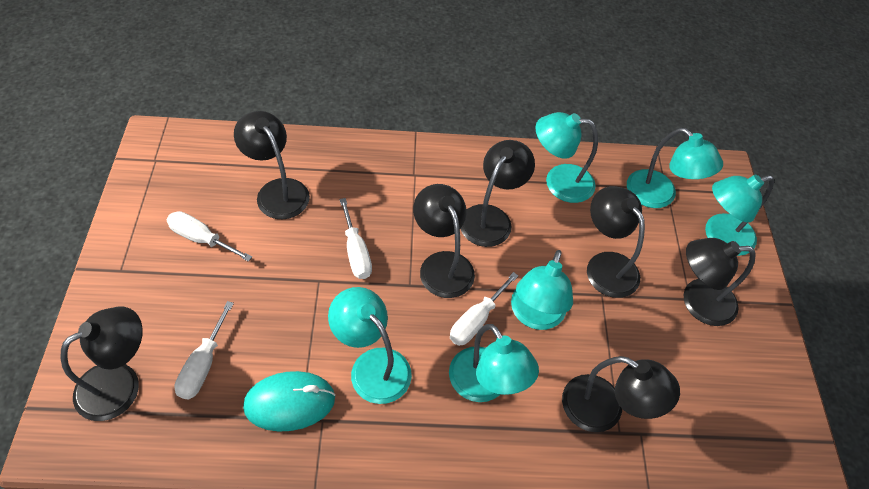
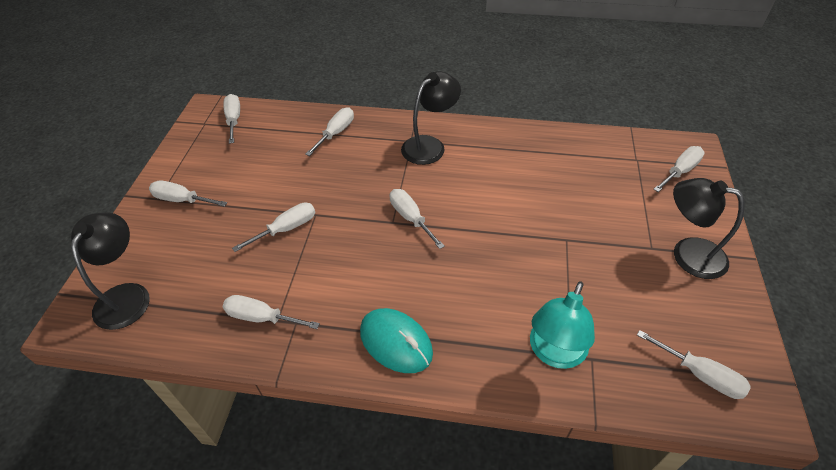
black lamp: [61,306,143,421] [234,111,310,219] [413,184,475,298] [460,140,535,247] [562,356,680,432] [587,186,645,298] [684,238,756,326] = 7 -> [71,212,150,330] [401,71,461,165] [673,178,745,279] = 3
turquoise lamp: [328,287,412,404] [449,324,539,402] [511,250,573,330] [536,112,598,203] [627,128,723,208] [705,174,774,256] = 6 -> [530,281,595,369] = 1
white screwdriver: [167,211,252,262] [174,301,234,399] [339,198,372,279] [450,272,518,346] = 4 -> [149,180,227,207] [223,94,240,144] [223,295,320,329] [232,203,315,252] [305,107,354,156] [390,189,445,249] [637,330,751,399] [653,146,705,192] = 8

